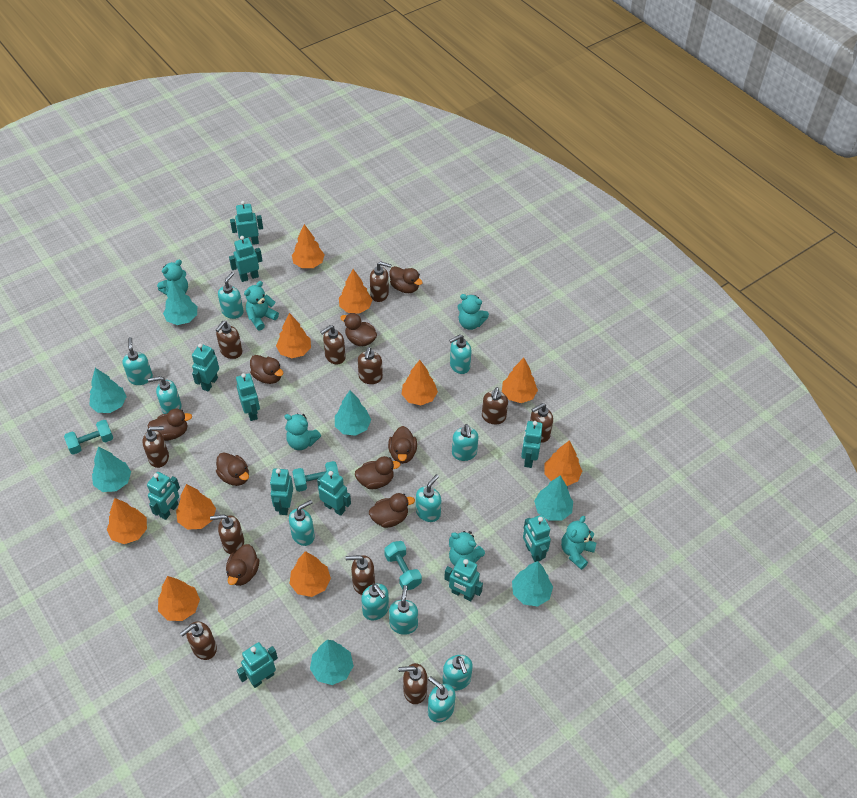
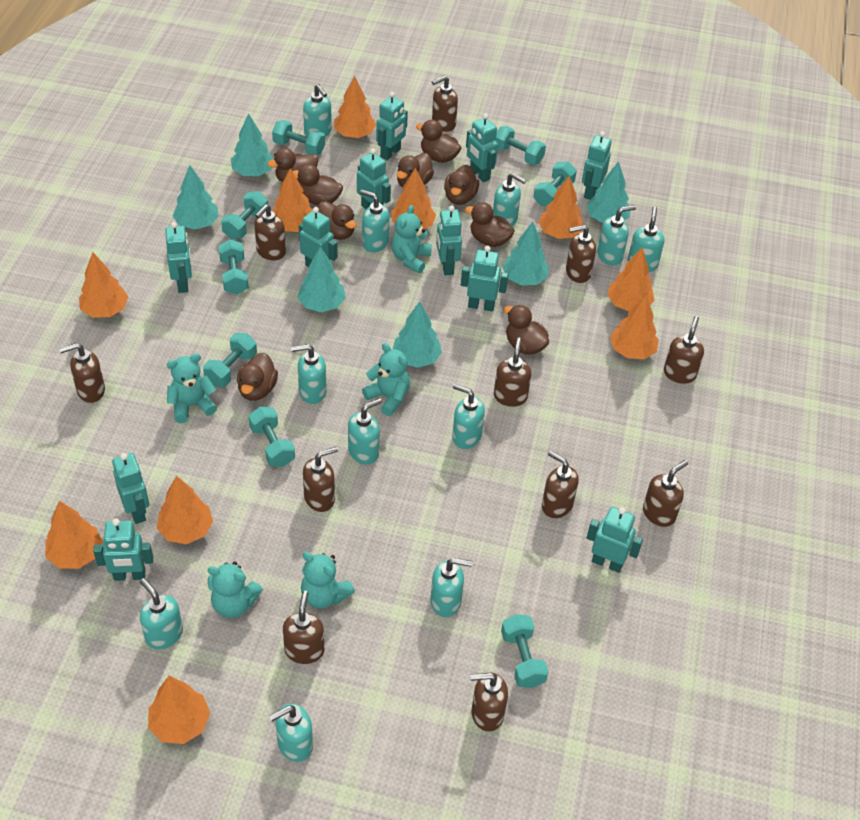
turquoise dumbbell: [64,420,113,455] [292,461,339,492] [384,541,422,590] = 3 -> [203,333,257,387] [219,239,249,294] [221,191,268,239] [249,407,295,467] [272,120,325,155] [495,126,546,165] [501,614,548,688] [534,161,577,206] = 8
turquoise teddy bear: [157,260,188,295] [244,281,279,330] [284,414,321,450] [449,531,485,566] [457,294,489,330] [561,516,596,570] = 6 -> [167,353,217,423] [208,562,263,618] [301,552,355,608] [362,343,410,416] [392,205,432,273] = 5
turquoise tree: [89,368,127,413] [92,446,131,492] [163,280,197,325] [310,640,354,685] [335,390,371,436] [512,561,553,606] [534,476,573,521] = 7 -> [173,165,219,229] [231,113,274,176] [297,247,346,312] [393,301,442,368] [502,222,549,285] [586,161,630,223] = 6

